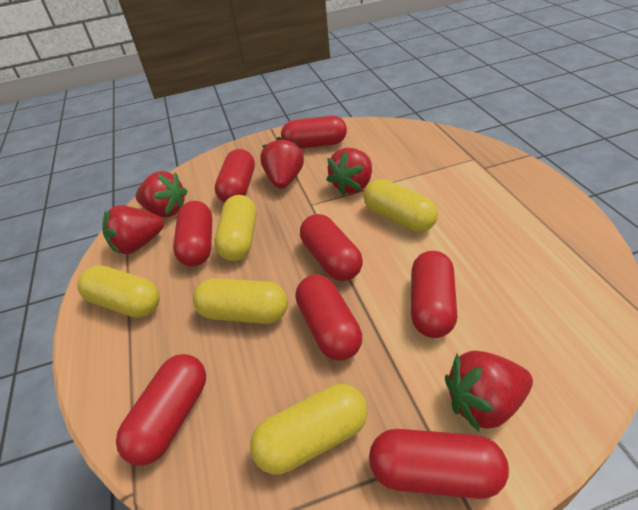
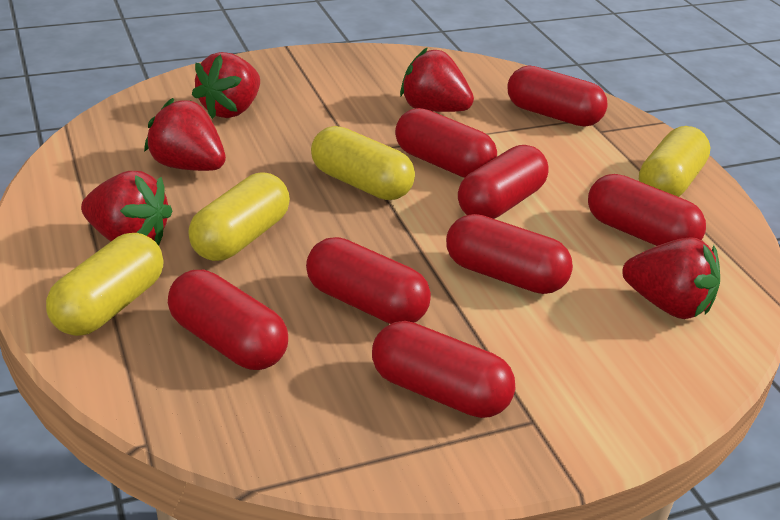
yellow capsule: [77,265,160,318] [193,278,288,324] [215,195,256,261] [250,384,367,474] [364,179,438,232] = 5 -> [46,233,164,336] [188,172,290,261] [311,126,415,200] [639,126,710,197] = 4

